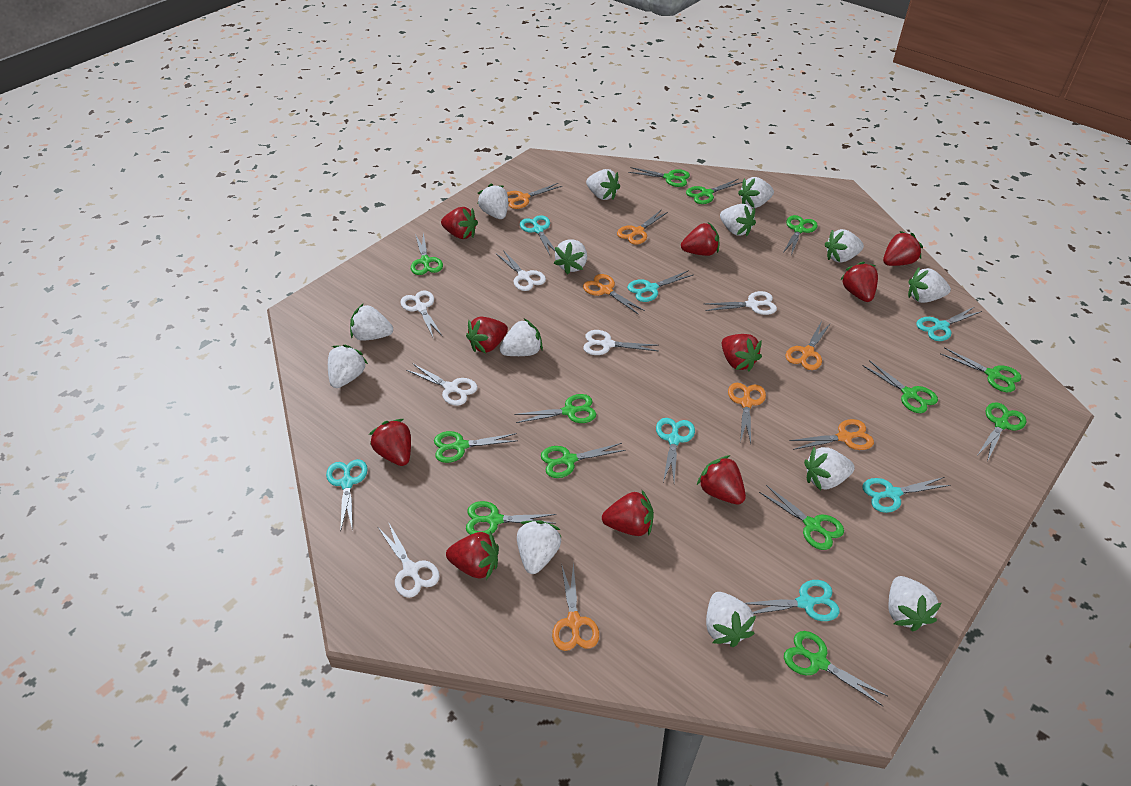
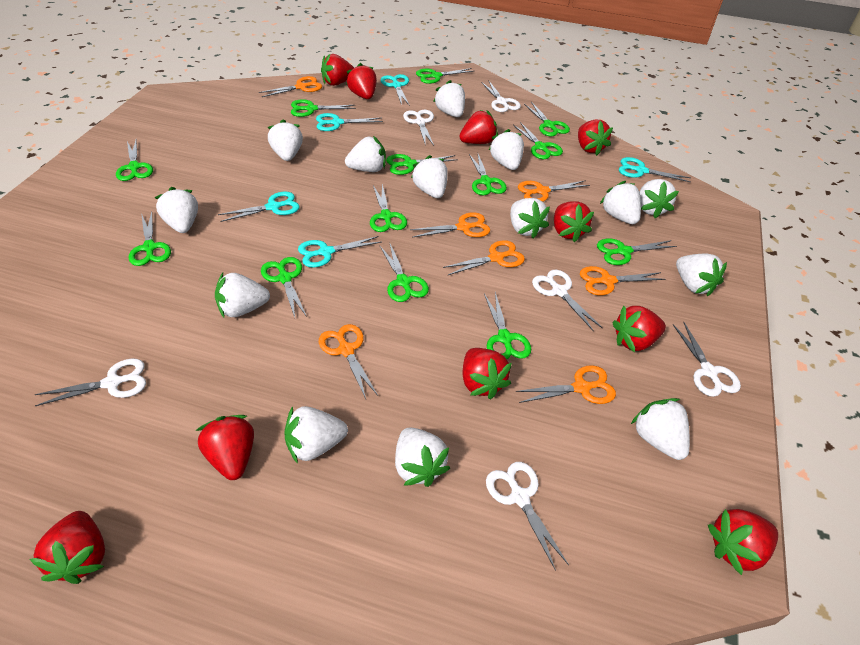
turquoise scissors: [326,459,368,532] [520,215,555,255] [627,270,694,302] [656,418,695,482] [745,580,840,621] [862,477,950,513] [916,307,982,341] = 7 -> [218,192,300,222] [298,236,381,268] [316,113,383,131] [381,74,410,106] [619,157,691,182] = 5

